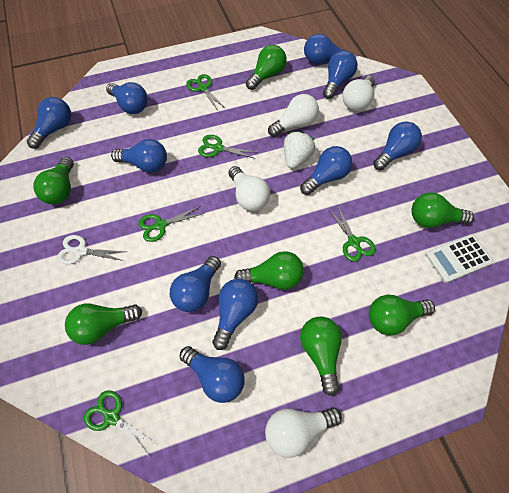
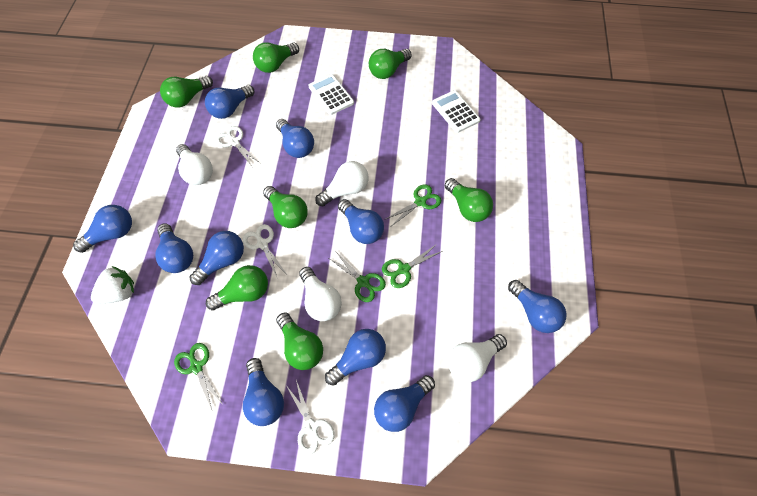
green scissors: [84,390,157,456] [138,206,204,242] [186,74,226,111] [198,135,256,159] [328,205,376,262] = 5 -> [174,343,222,410] [329,252,386,302] [382,244,442,288] [386,184,441,226] = 4
white calculator: [426,234,493,283] = 1 -> [308,74,354,115] [432,90,481,133] = 2
white scissors: [57,235,126,264] = 1 -> [216,126,260,166] [243,224,286,279] [286,380,335,455] = 3

